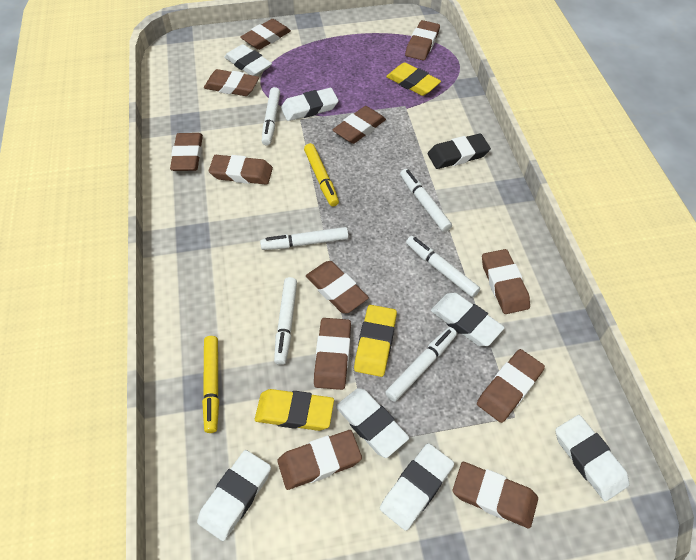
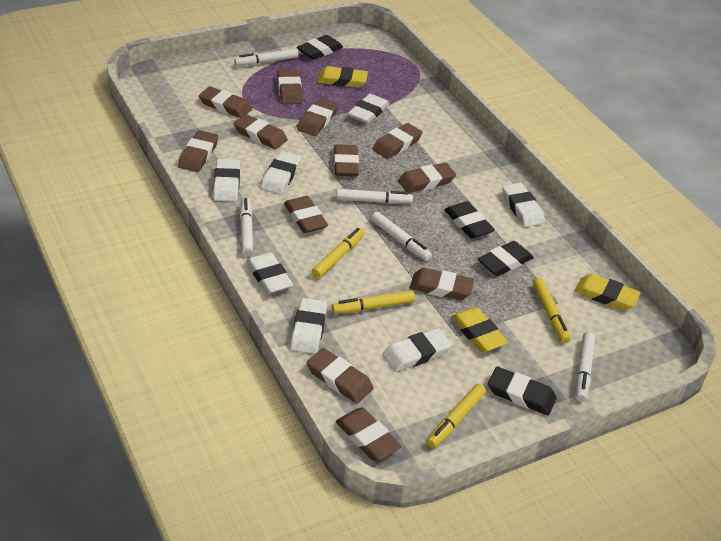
black eraser: [428,134,491,169] = 1 -> [297,35,343,60] [444,201,495,239] [477,241,534,276] [488,367,557,415] = 4
white marker: [260,227,349,250] [262,87,280,146] [274,277,297,365] [385,327,457,402] [400,169,452,232] [406,236,480,297] = 6 -> [234,48,298,66] [240,198,253,256] [336,189,413,204] [371,212,432,261] [576,332,595,402] = 5
yellow marker: [202,336,219,433] [304,143,339,206] = 2 -> [312,228,365,278] [332,290,415,314] [427,384,486,448] [533,278,571,343] = 4

